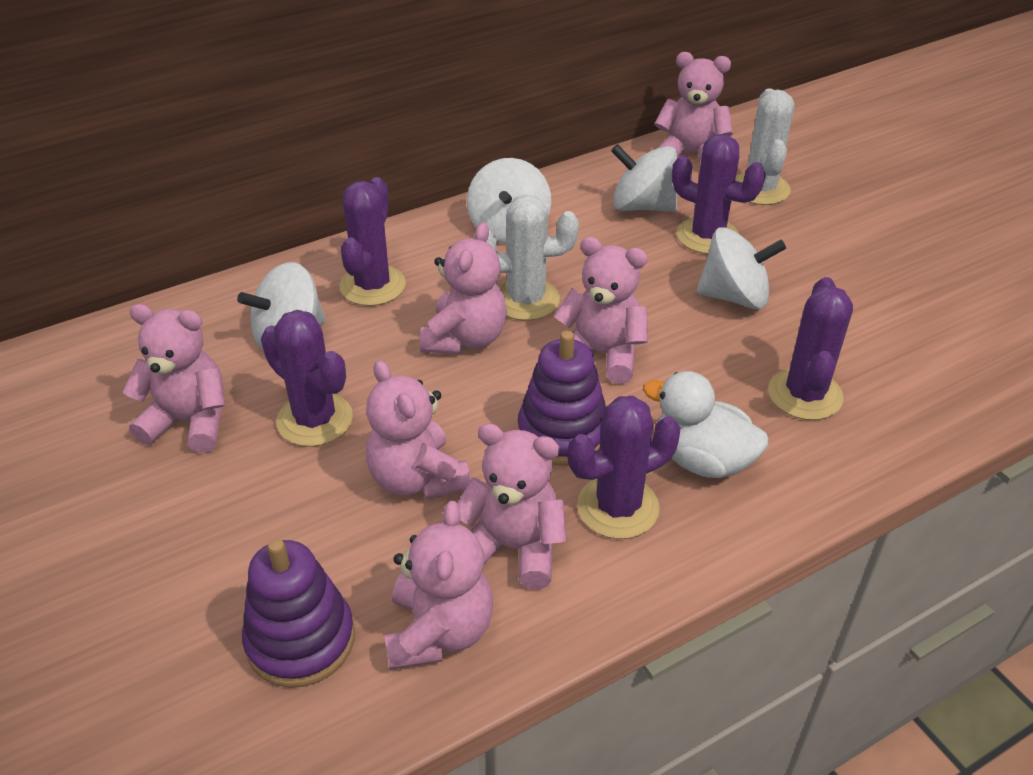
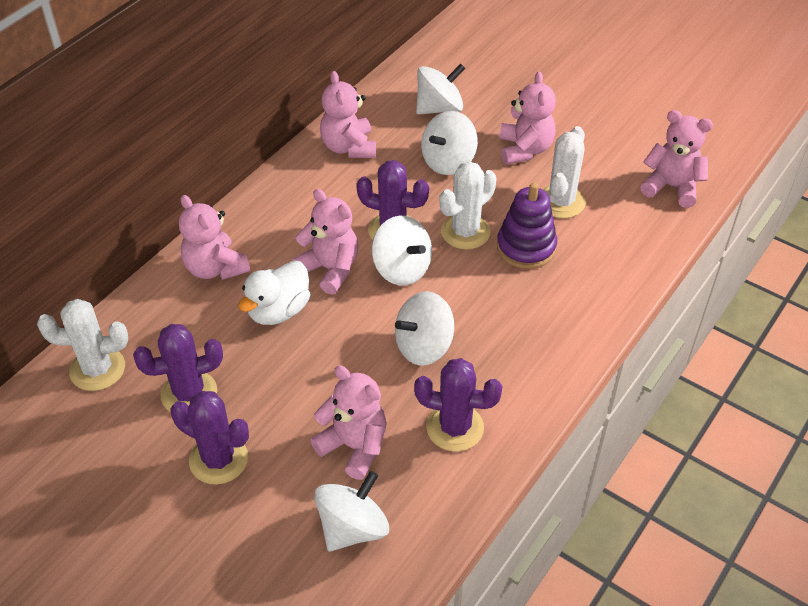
pink teddy bear: [122,304,225,453] [366,360,471,499] [384,501,493,670] [420,223,507,354] [457,423,567,589] [553,237,648,384] [654,52,733,161] = 7 -> [179,195,250,280] [292,189,358,295] [310,365,387,480] [320,71,376,158] [499,71,556,165] [640,110,713,208] = 6
purple cactus: [261,310,353,447] [339,177,406,306] [568,396,680,539] [672,134,766,254] [768,277,853,420] = 5 -> [133,324,223,412] [170,391,249,485] [356,160,429,240] [414,358,502,452] = 4
purple stacking toy: [242,539,355,688] [518,330,606,466] = 2 -> [497,182,557,269] = 1
white cactus: [486,194,579,321] [735,89,794,205] = 2 -> [37,299,128,391] [439,161,497,250] [542,126,586,218] = 3
white spinning top: [237,262,326,351] [467,158,551,244] [611,144,677,212] [696,227,786,309] = 4 -> [314,471,389,551] [372,216,432,286] [395,291,454,366] [416,63,465,115] [421,111,478,175] = 5

